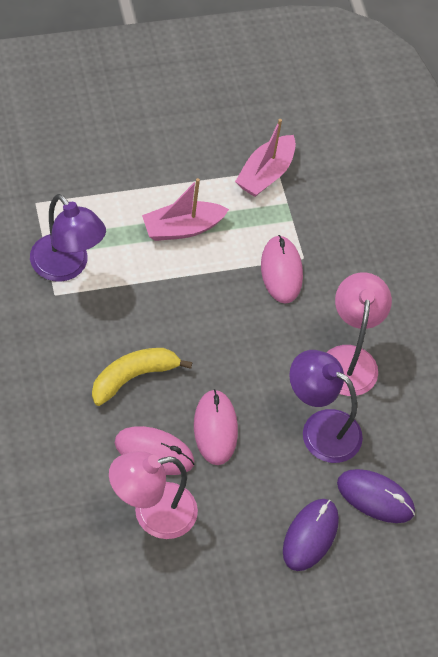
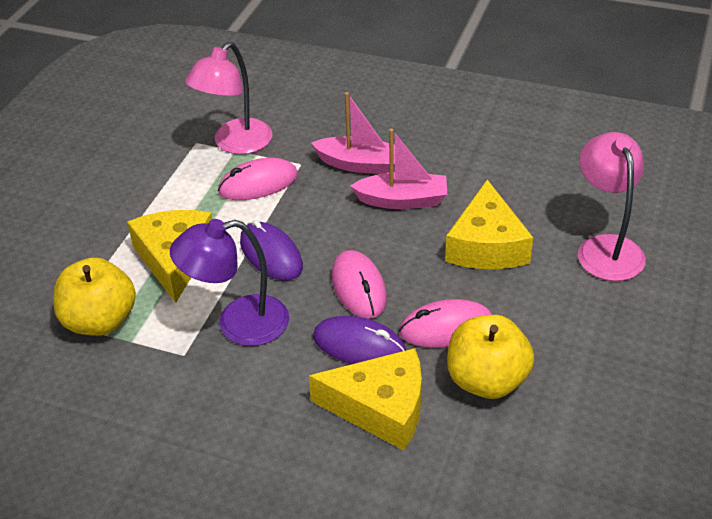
purple lamp: [30,194,106,282] [289,350,363,463] = 2 -> [170,219,289,346] = 1
yellow apple: none = 0 -> [53,257,136,336] [447,315,534,399] = 2
yellow banana: [92,348,193,406] = 1 -> none = 0
yellow cheese: none = 0 -> [127,210,212,303] [309,348,422,451] [445,180,533,269] = 3

